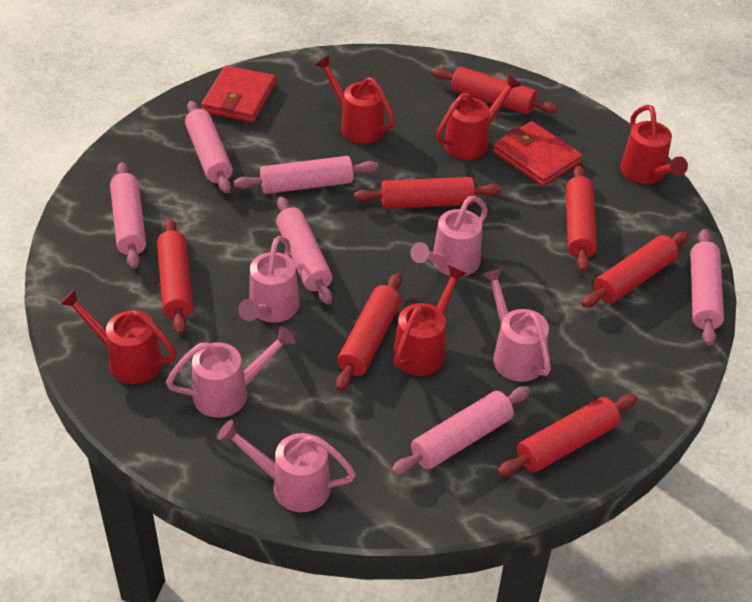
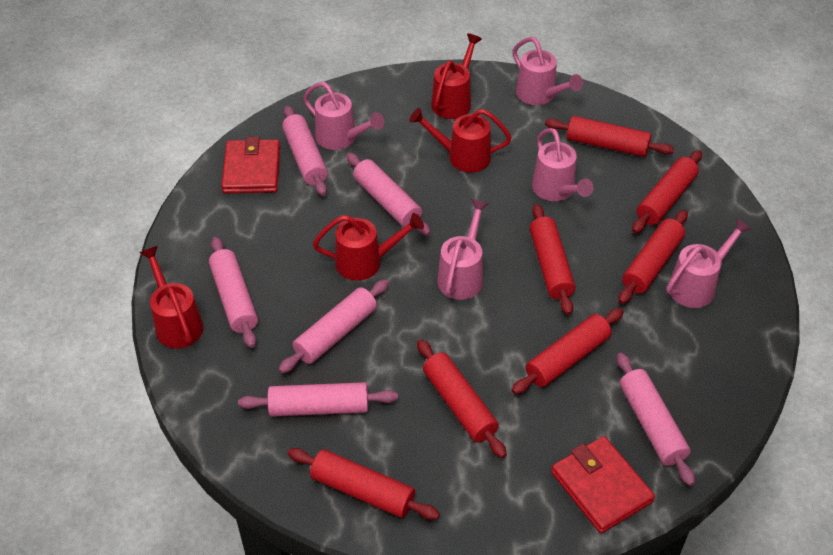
red watering can: [60,289,177,384] [315,56,395,143] [393,265,467,376] [436,74,522,160] [620,105,688,184] = 5 -> [139,246,204,349] [313,213,424,281] [409,108,512,173] [431,33,482,119] = 4

